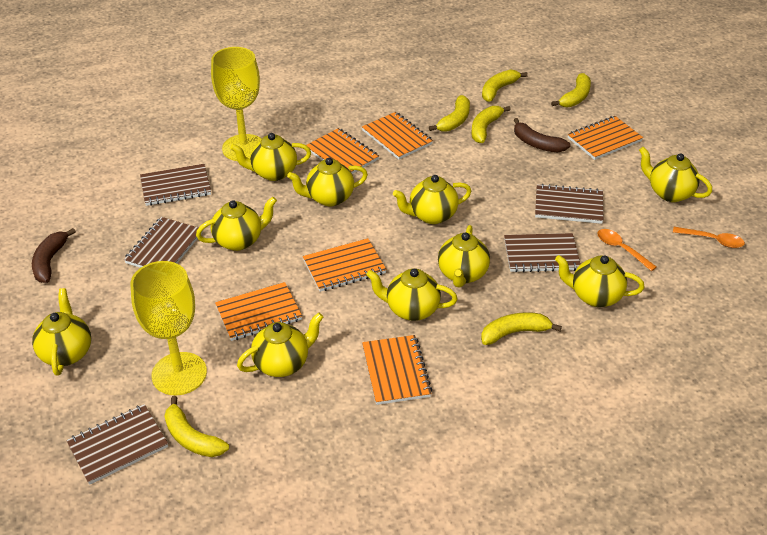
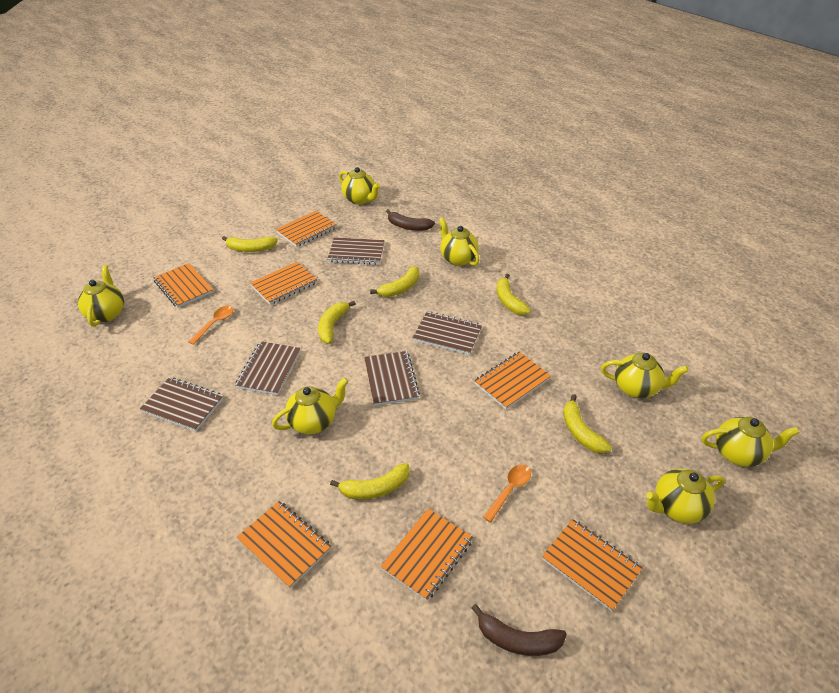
orange notebook: [215,282,302,341] [303,238,387,292] [306,128,379,174] [362,112,433,159] [362,335,432,405] [567,116,643,160] = 6 -> [154,263,213,308] [236,501,332,589] [250,262,317,305] [276,211,337,247] [381,509,473,601] [474,352,551,409] [542,519,643,612] = 7
yellow goblet: [131,261,207,395] [211,47,262,161] = 2 -> none = 0
yellow teapot: [32,288,91,376] [196,197,277,251] [230,133,311,181] [237,312,324,377] [287,158,368,206] [366,269,458,321] [393,175,471,224] [438,225,490,288] [555,255,644,307] [639,147,712,202] = 10 -> [78,265,124,327] [272,377,349,434] [339,167,380,205] [439,217,480,266] [601,353,689,398] [646,469,725,524] [702,417,800,467] = 7

